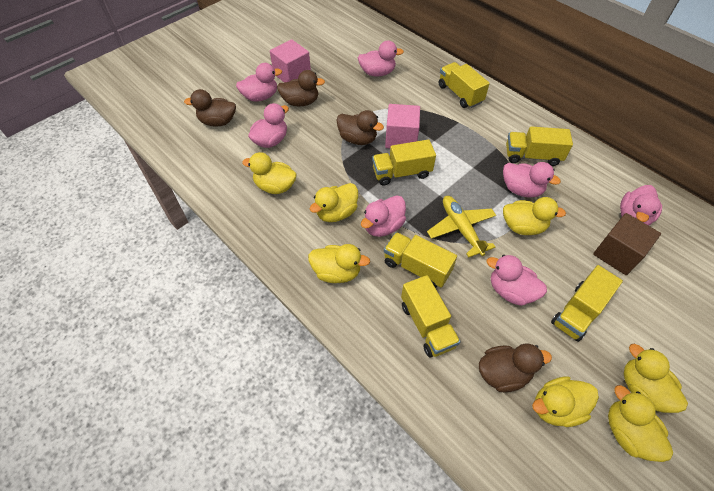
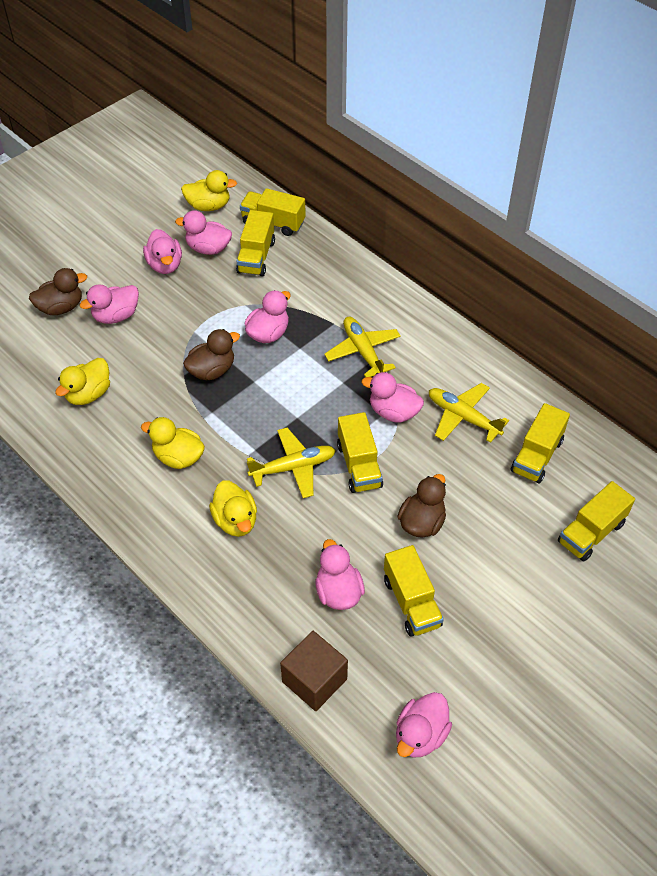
brown duck: [184,89,236,127] [277,70,325,106] [336,110,384,145] [479,344,552,392] = 4 -> [29,268,87,315] [183,329,240,380] [397,474,446,537] = 3
pink cube: [270,39,311,83] [385,104,420,148] = 2 -> none = 0
yellow duck: [242,152,297,194] [308,244,370,283] [310,183,358,222] [503,197,566,235] [532,376,599,427] [608,385,673,462] [624,344,688,413] = 7 -> [55,358,110,405] [141,417,205,469] [181,170,237,211] [209,480,257,537] = 4
yellow plane: [427,196,496,258] = 1 -> [247,428,336,498] [324,316,401,377] [429,383,509,443] = 3

